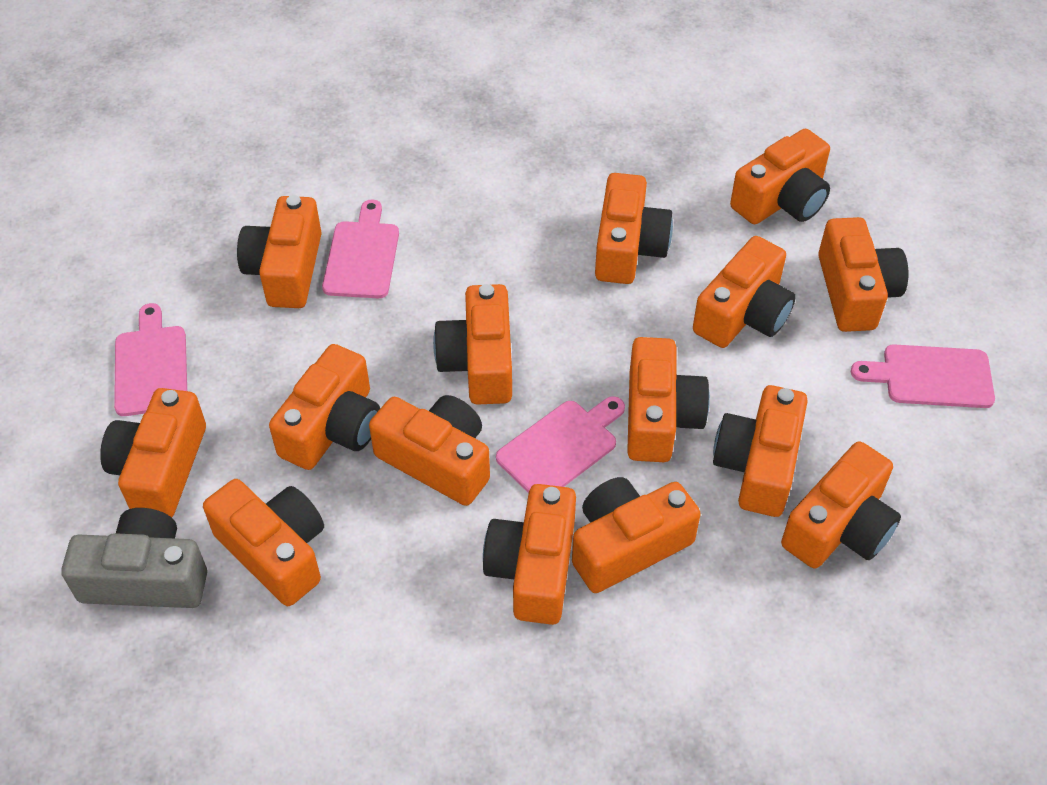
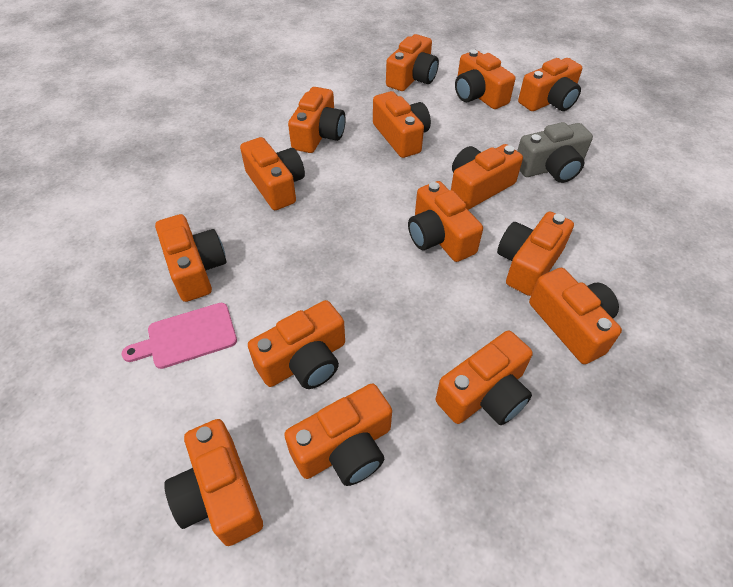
pink cutting board: [114,303,187,416] [322,199,399,298] [496,396,625,493] [851,344,995,408] = 4 -> [122,303,237,369] = 1

